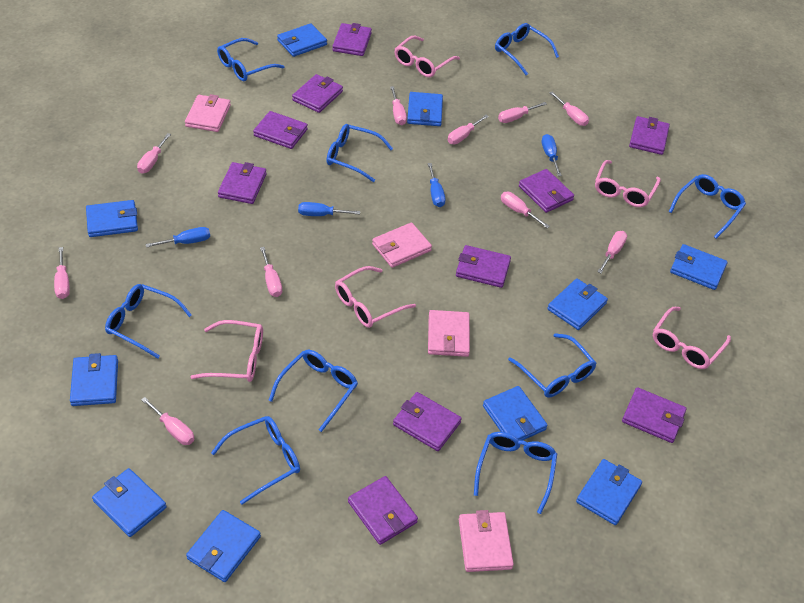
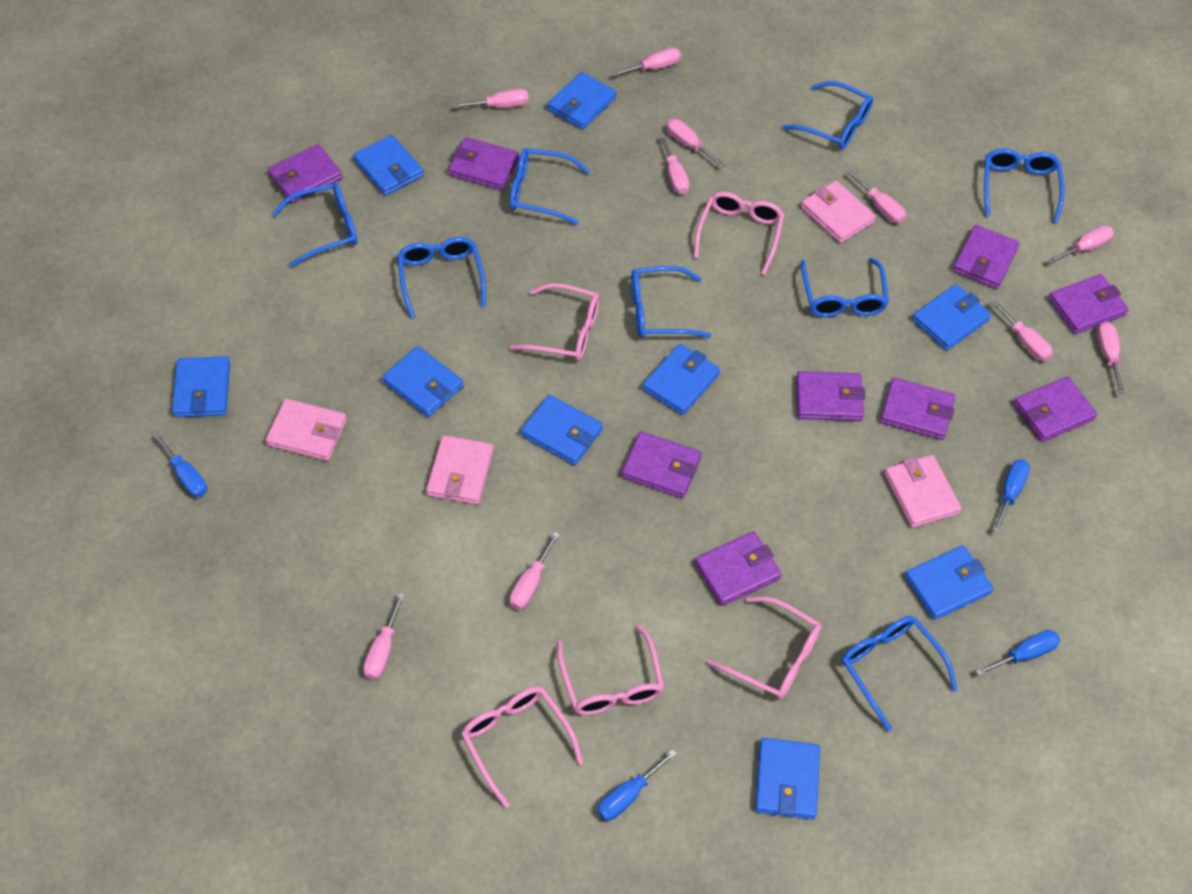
blue glasses: [105,284,192,359] [211,416,300,505] [217,38,285,81] [268,350,358,432] [326,124,393,182] [474,432,557,514] [495,23,559,75] [508,333,596,398] [669,174,746,239] = 9 -> [272,183,358,267] [397,237,486,319] [510,148,590,225] [631,266,711,338] [782,81,873,149] [801,258,889,317] [841,616,958,731] [984,149,1065,223] = 8
blue wallet: [70,353,118,406] [86,200,138,237] [92,468,167,537] [186,510,261,582] [277,23,327,57] [407,92,443,126] [483,386,548,441] [547,278,608,330] [576,459,642,525] [670,244,727,290] = 10 -> [172,357,230,417] [353,135,424,196] [382,346,464,417] [521,395,603,465] [547,72,617,129] [642,344,720,415] [755,738,820,820] [905,545,993,620] [912,284,991,350] = 9
purple wallet: [218,162,266,204] [253,111,308,149] [292,74,343,113] [332,23,372,56] [348,476,418,545] [393,392,462,451] [456,245,511,288] [519,169,574,213] [622,387,686,443] [629,116,670,155] = 10 -> [268,144,343,203] [448,137,519,190] [621,431,701,498] [695,531,782,606] [796,371,865,421] [880,378,955,440] [953,225,1020,289] [1013,376,1097,442] [1048,274,1129,334] = 9

